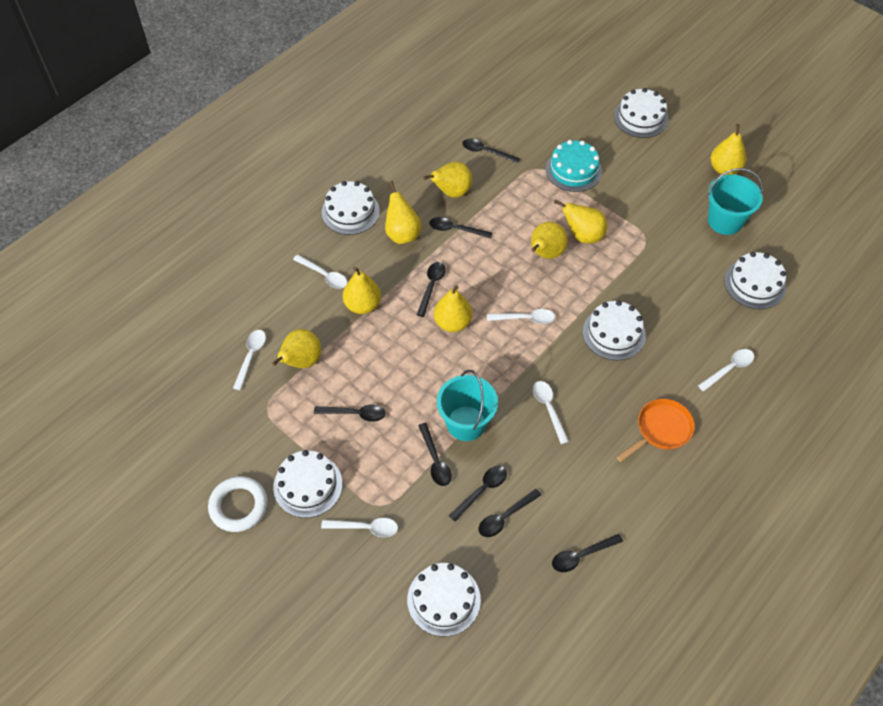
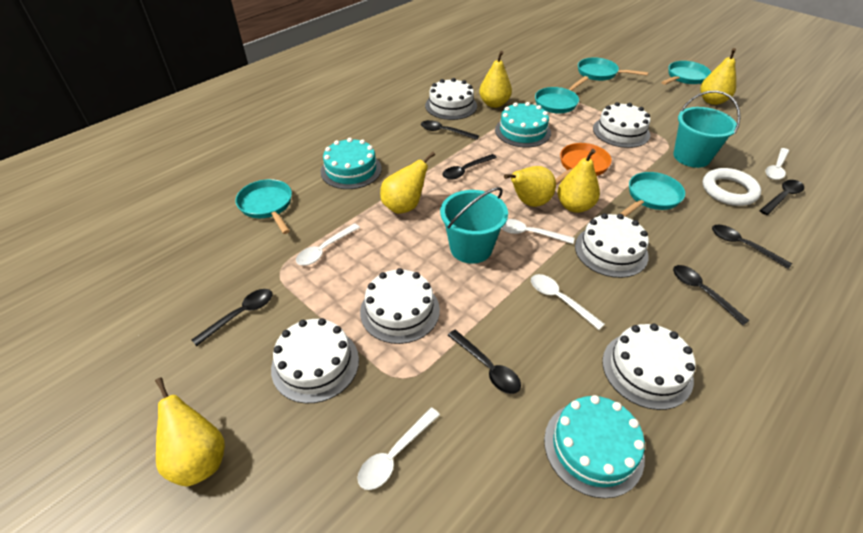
black spoon: [314,404,386,422] [416,262,446,317] [418,423,452,486] [430,217,492,239] [449,466,507,521] [462,139,520,164] [478,489,541,537] [552,534,623,572] = 8 -> [192,289,272,346] [421,120,479,140] [442,154,497,180] [448,330,521,394] [673,265,749,325] [712,225,792,269] [759,180,804,215] = 7
turquoise cake: [546,140,602,192] = 1 -> [321,138,382,189] [495,102,551,148] [544,395,645,498] = 3
turquoise pan: none = 0 -> [235,179,292,234] [535,76,589,114] [578,57,648,81] [620,172,685,217] [661,61,711,85] = 5
white spoon: [233,330,266,390] [293,254,347,289] [321,518,398,537] [487,309,555,324] [533,381,569,444] [698,349,754,392] = 6 -> [296,223,360,266] [357,407,440,490] [501,219,574,244] [531,274,605,330] [765,148,789,180] = 5
yellow pear: [272,329,321,368] [343,266,381,314] [385,181,421,244] [423,162,472,198] [434,285,472,332] [531,222,568,259] [554,200,607,244] [711,124,746,175] = 8 -> [155,378,225,487] [380,152,435,214] [479,51,512,108] [504,166,556,207] [558,149,600,213] [700,48,736,105] = 6

